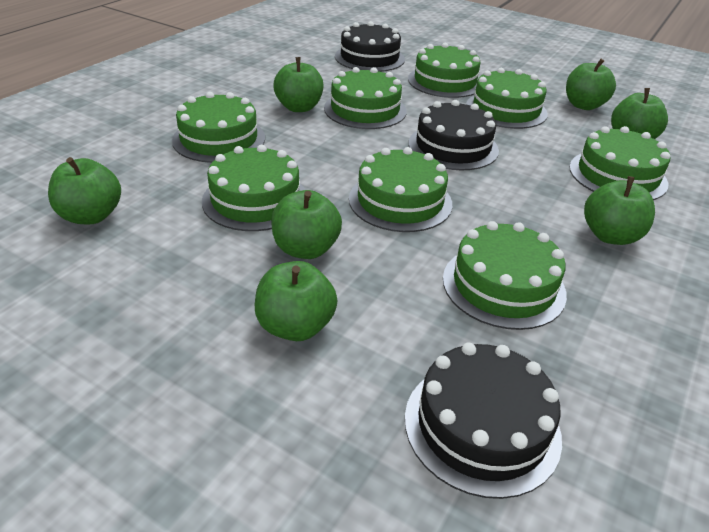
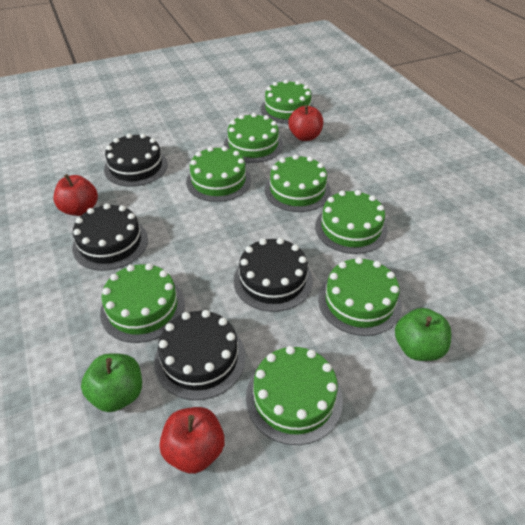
black cake: [335,21,405,72] [405,343,562,499] [409,100,499,170] = 3 -> [72,203,148,271] [104,133,168,187] [154,310,246,400] [233,238,313,312] = 4
green apple: [48,157,121,224] [255,261,338,341] [271,190,342,259] [273,57,323,112] [566,59,616,110] [584,176,655,245] [611,88,668,139] = 7 -> [81,353,142,412] [395,308,451,361] = 2
red apple: none = 0 -> [54,174,98,216] [160,407,225,474] [288,105,323,141] = 3

